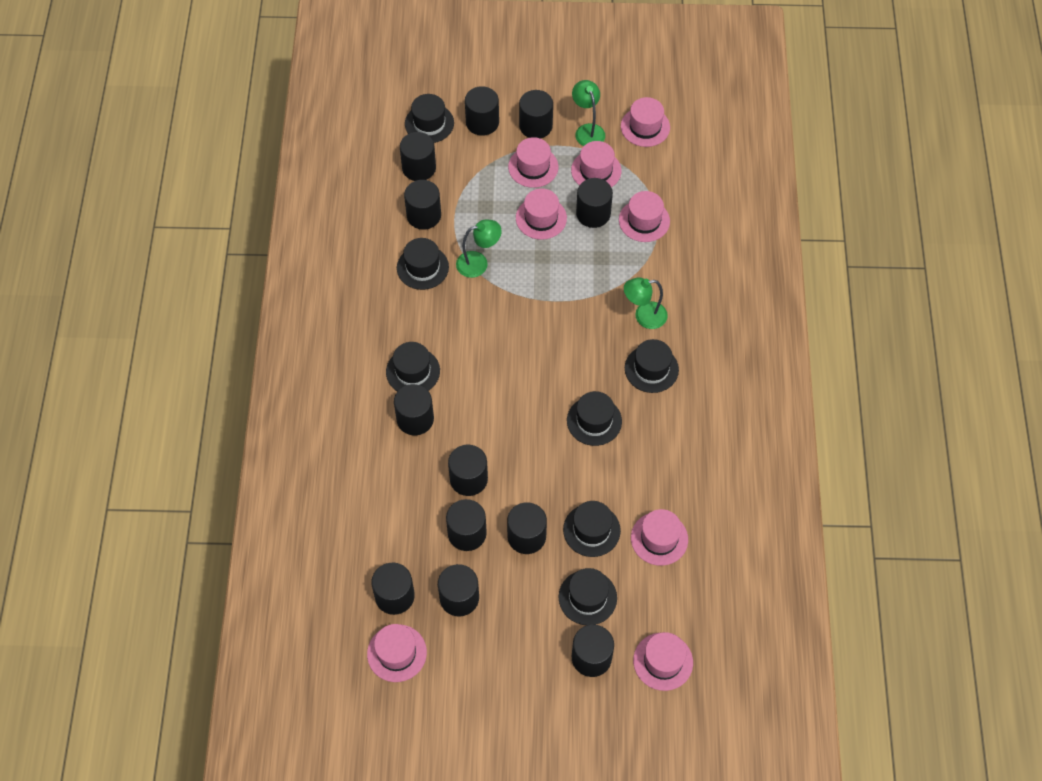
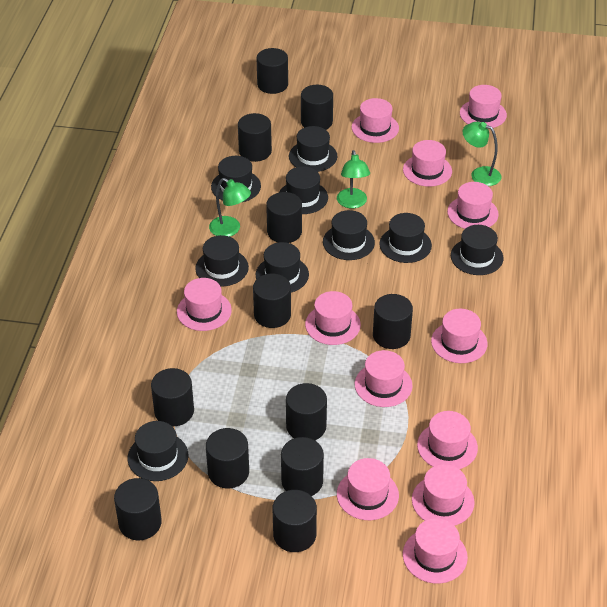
black hat: [386,342,440,391] [397,238,449,290] [405,94,454,143] [558,568,617,625] [563,501,621,557] [567,391,622,446] [625,339,679,393] = 7 -> [128,421,188,481] [195,235,249,287] [211,156,261,202] [256,242,309,293] [280,166,328,214] [289,126,337,172] [323,210,375,260] [379,213,432,263] [451,225,503,275] = 9
pink hat: [367,624,427,682] [508,137,559,188] [516,188,567,240] [571,141,621,187] [619,191,670,242] [621,97,670,147] [631,509,688,566] [633,632,693,691] = 8 -> [177,278,232,331] [305,291,361,345] [337,458,399,520] [352,98,399,143] [355,350,413,407] [403,140,452,187] [403,518,468,584] [412,464,475,526] [417,411,478,469] [431,309,488,363] [447,182,499,229] [460,85,507,128] = 12

